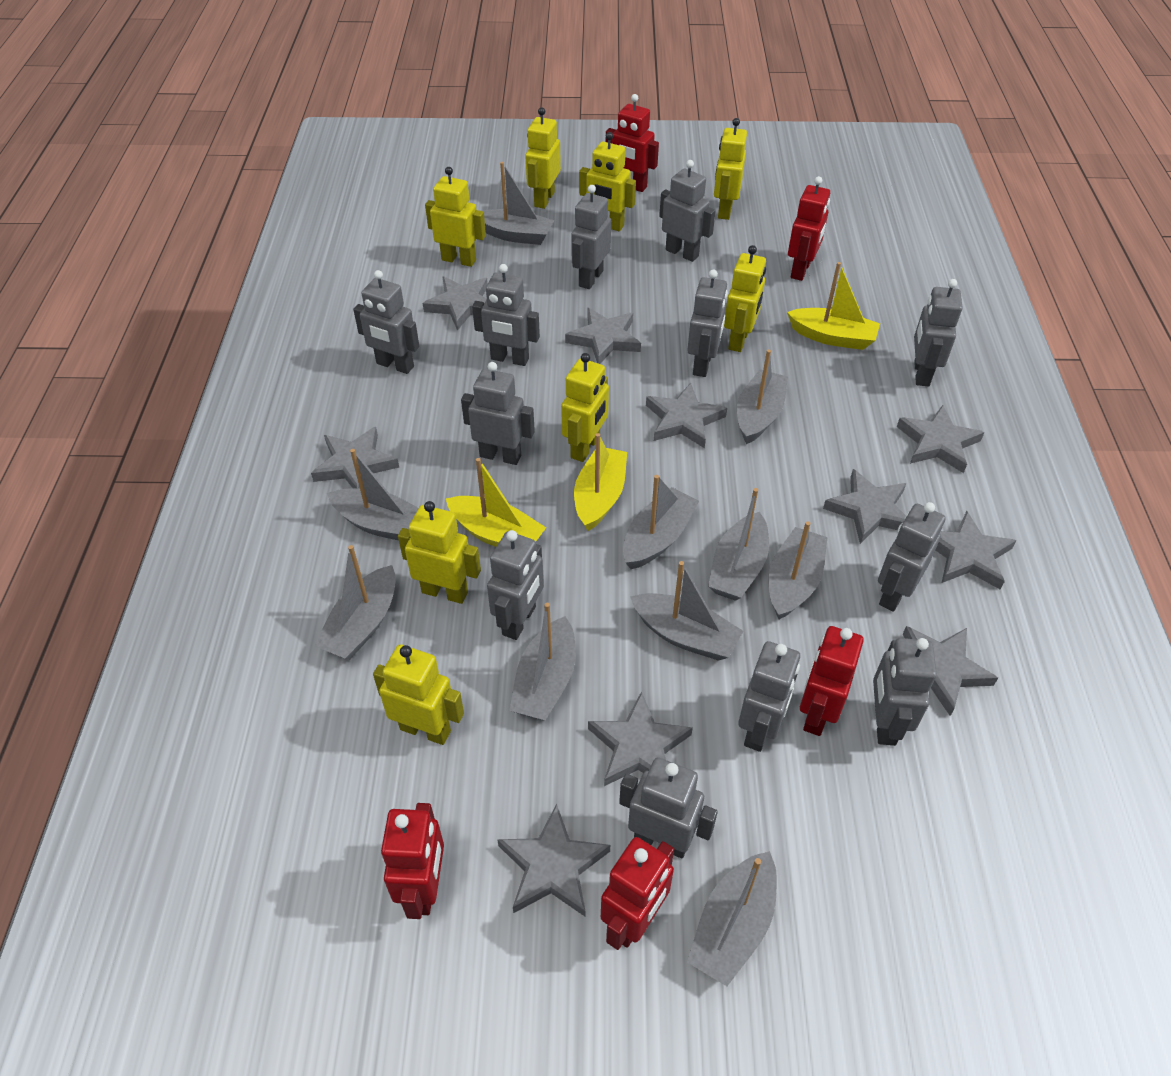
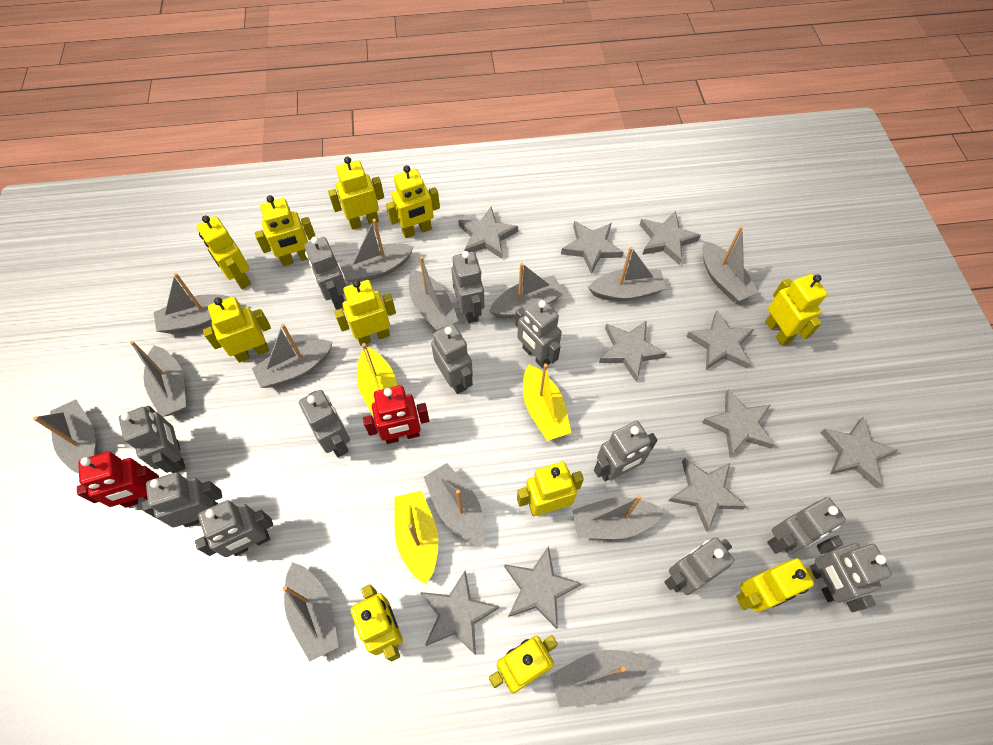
grey boat: [314,545,396,660] [327,449,418,540] [482,162,554,245] [509,603,576,720] [623,475,699,569] [630,561,743,661] [687,851,777,986] [708,488,769,601] [737,349,788,444] [768,521,828,619] = 10 -> [33,399,97,473] [130,341,186,417] [154,273,230,334] [252,324,333,388] [283,562,338,662] [339,219,414,283] [409,256,458,330] [424,463,485,546] [489,263,565,318] [550,650,651,708] [572,495,665,539] [588,246,666,301] [702,226,758,302] = 13
red robot: [381,803,444,919] [601,837,674,950] [606,94,659,192] [788,176,830,281] [800,626,864,736] = 5 -> [77,452,159,508] [363,385,430,444] = 2
yellow robot: [373,645,464,745] [398,501,481,604] [425,167,486,267] [526,107,561,209] [561,353,609,462] [579,132,636,231] [714,118,747,220] [724,245,766,352] = 8 -> [197,215,251,289] [203,297,271,363] [255,195,316,266] [328,157,384,230] [334,280,396,346] [350,584,403,661] [386,165,440,238] [489,635,558,693] [517,462,584,516] [736,558,814,613] [765,274,827,346] = 11

